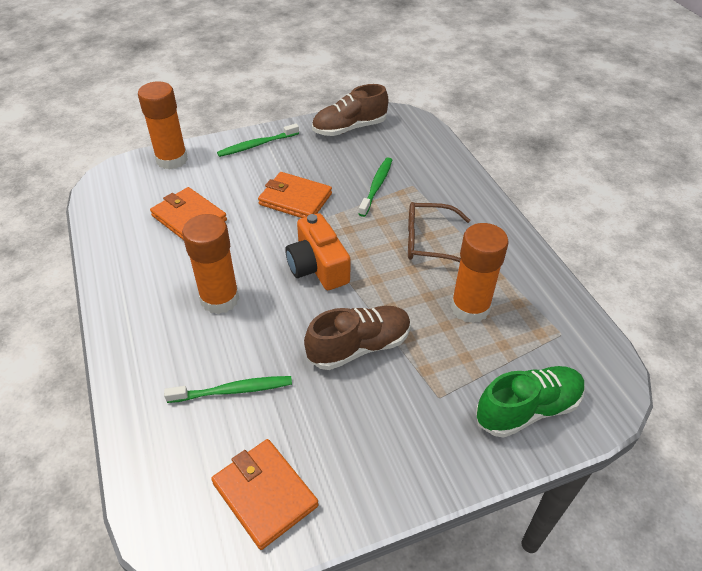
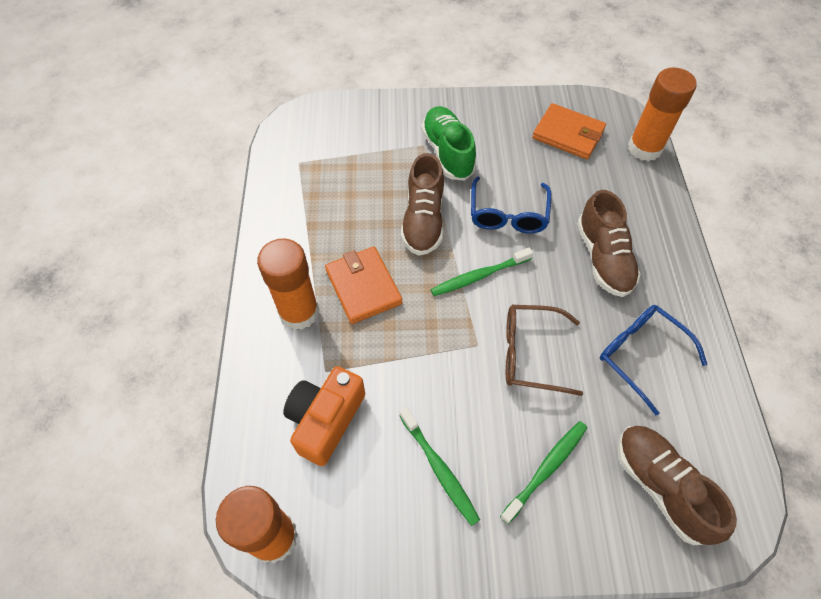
blue glasses: none = 0 -> [471,176,552,234] [600,305,707,415] = 2
brown shoe: [304,306,411,370] [312,84,388,136] = 2 -> [401,153,444,256] [577,190,641,297] [618,426,737,545] = 3
orange wallet: [150,187,227,240] [211,439,319,550] [258,172,332,218] = 3 -> [325,247,403,324] [532,103,606,159] = 2

